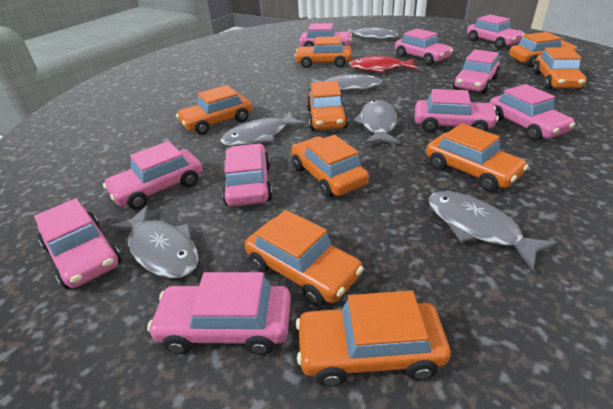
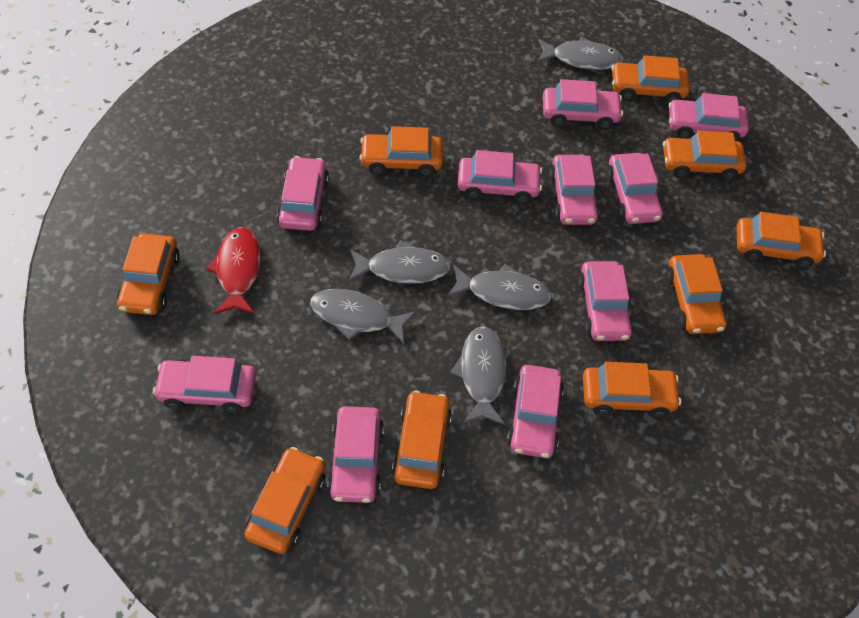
grey fish: [108,206,199,278] [220,112,307,146] [309,74,382,91] [347,27,398,40] [352,100,400,144] [429,191,558,271] = 6 -> [310,289,416,344] [349,240,451,284] [447,264,552,310] [451,326,506,425] [537,37,624,70] = 5

